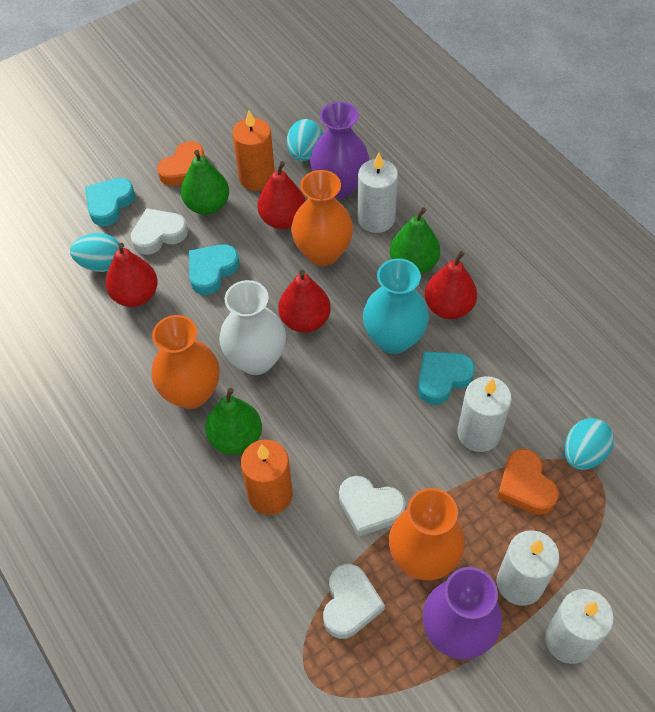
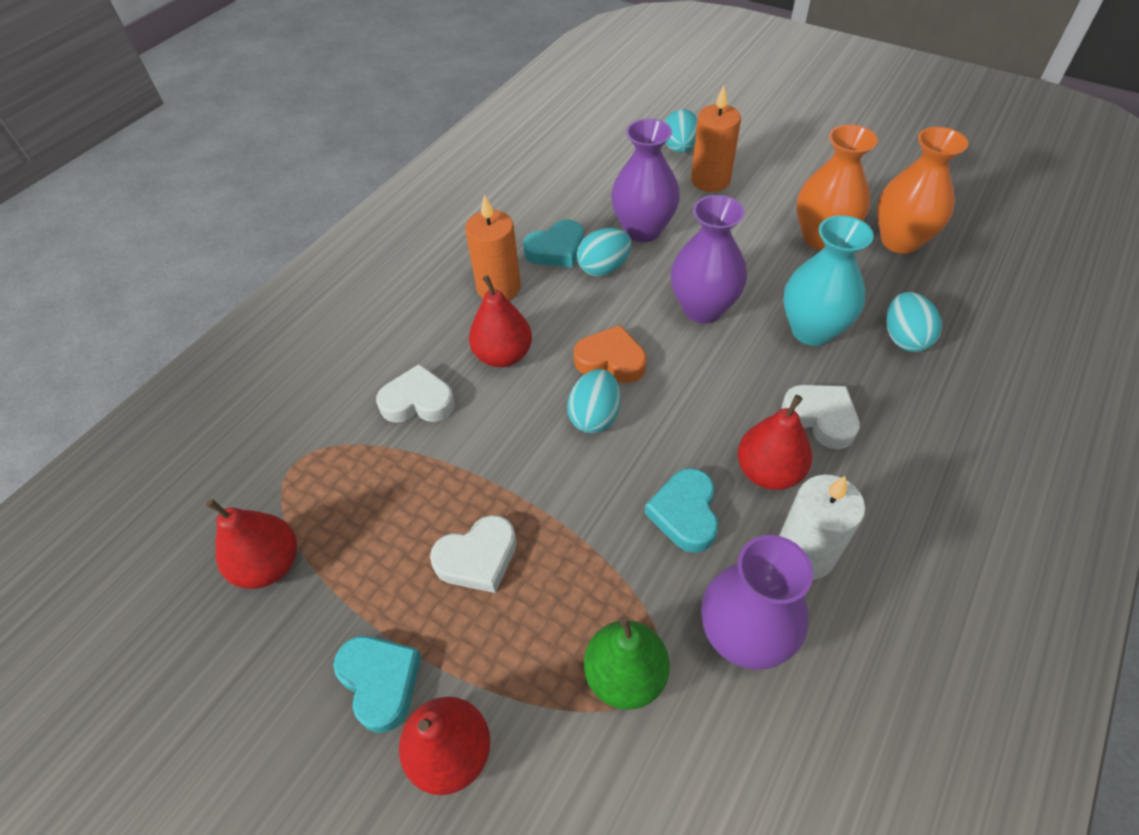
green pear: [181,150,229,215] [205,388,262,455] [390,207,440,274] = 3 -> [584,616,670,710] = 1
orange heart: [157,141,205,186] [497,449,559,515] = 2 -> [574,325,646,383] = 1
orange vase: [151,315,220,409] [291,170,353,266] [389,488,465,580] = 3 -> [797,124,878,250] [877,127,968,254] = 2
purple vase: [310,102,369,198] [422,567,502,660] = 2 -> [611,118,680,242] [671,195,747,323] [701,535,813,670] = 3
turquoise egg: [70,233,119,272] [287,119,323,161] [564,418,614,470] = 3 -> [567,369,621,433] [577,228,631,276] [665,109,698,153] [886,292,942,352] = 4
white candle: [358,153,398,233] [457,376,512,452] [497,530,560,606] [545,589,614,664] = 4 -> [779,475,865,580] = 1
white vase: [219,280,286,375] = 1 -> none = 0

